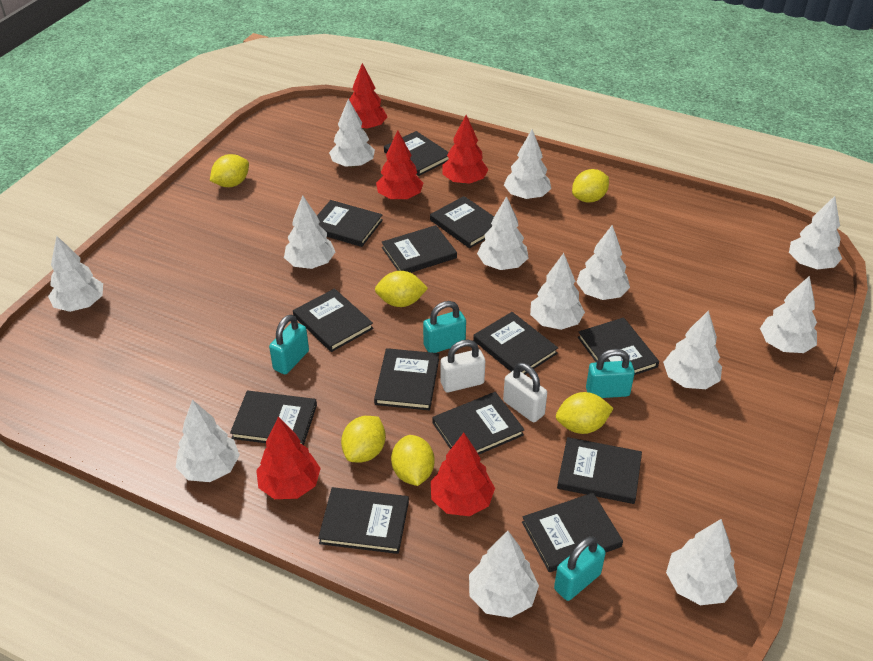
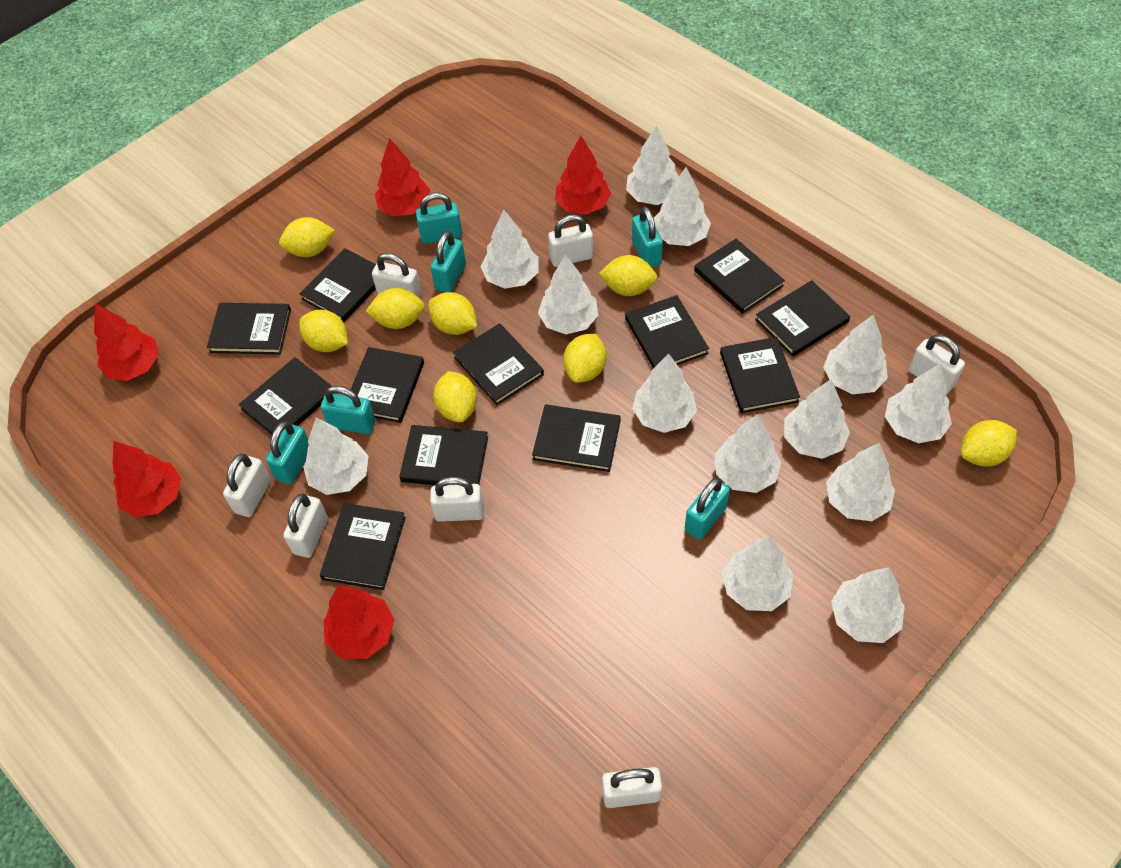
black book: [230,391,317,445] [293,288,373,352] [317,200,383,247] [318,487,409,554] [374,348,439,410] [381,225,457,273] [384,131,449,176] [430,196,494,248] [433,392,525,455] [473,312,558,374] [522,493,623,572] [557,437,642,504] [578,317,659,375] = 13 -> [207,303,291,354] [239,357,335,435] [300,248,376,323] [320,503,406,590] [351,347,424,423] [399,425,488,485] [453,323,544,405] [532,405,620,472] [625,295,709,368] [694,239,785,314] [720,337,800,413] [755,280,850,357] = 12
turquoise padlock: [269,314,309,374] [423,301,466,353] [554,536,606,601] [586,349,635,398] = 4 -> [266,421,309,484] [321,386,375,434] [416,193,462,244] [431,231,466,292] [632,207,663,268] [685,478,730,540] = 6
white padlock: [441,340,485,392] [503,363,547,422] = 2 -> [223,454,271,517] [283,494,328,558] [372,253,422,298] [430,477,484,522] [548,214,593,267] [602,767,662,808] [909,335,965,393] = 7
yellow lemon: [210,154,249,187] [341,416,386,463] [375,271,428,307] [391,435,435,486] [556,392,614,434] [572,169,609,203] = 6 -> [279,217,335,257] [299,310,348,352] [366,288,425,329] [428,292,477,335] [433,371,477,423] [563,334,606,383] [599,255,657,296] [961,420,1017,466] = 8

